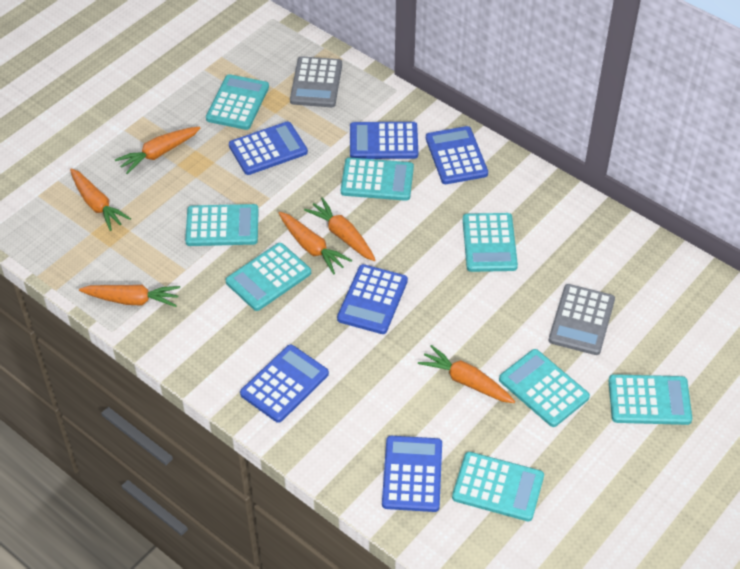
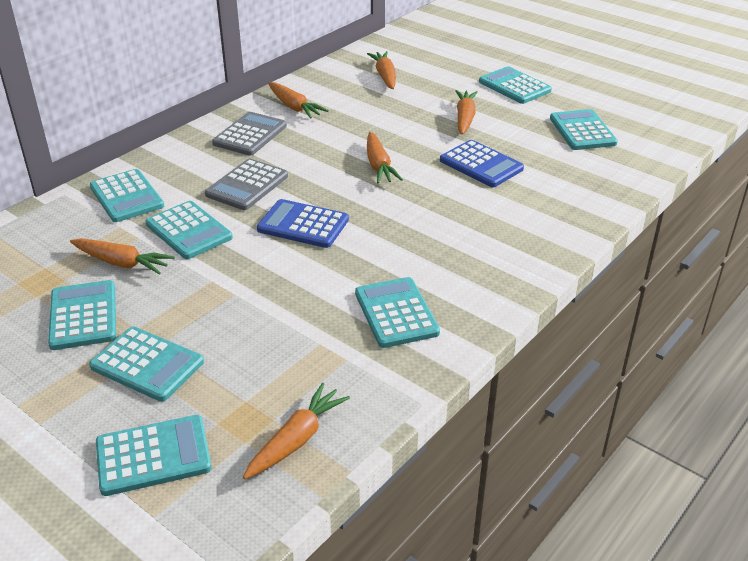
blue calculator: [229,121,308,175] [240,345,329,423] [337,264,408,334] [350,122,418,159] [382,436,442,512] [426,126,488,184] = 6 -> [257,199,349,248] [440,140,524,187] = 2

